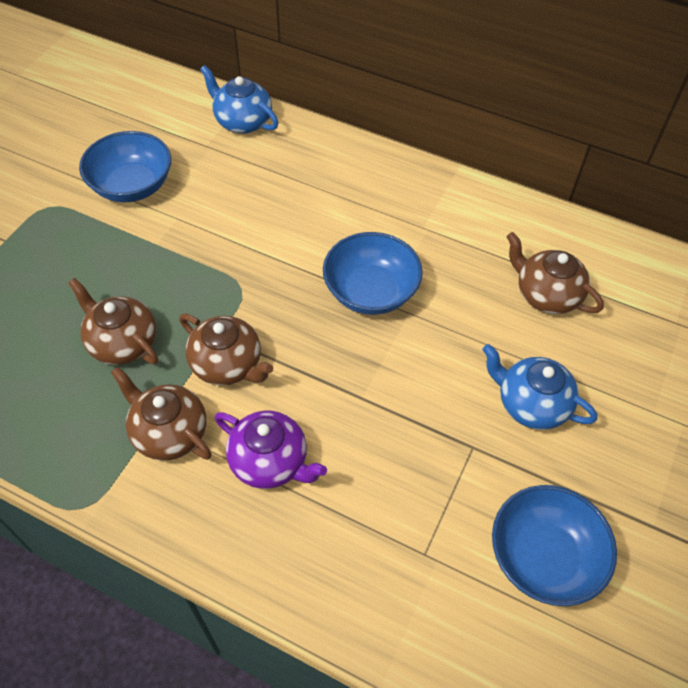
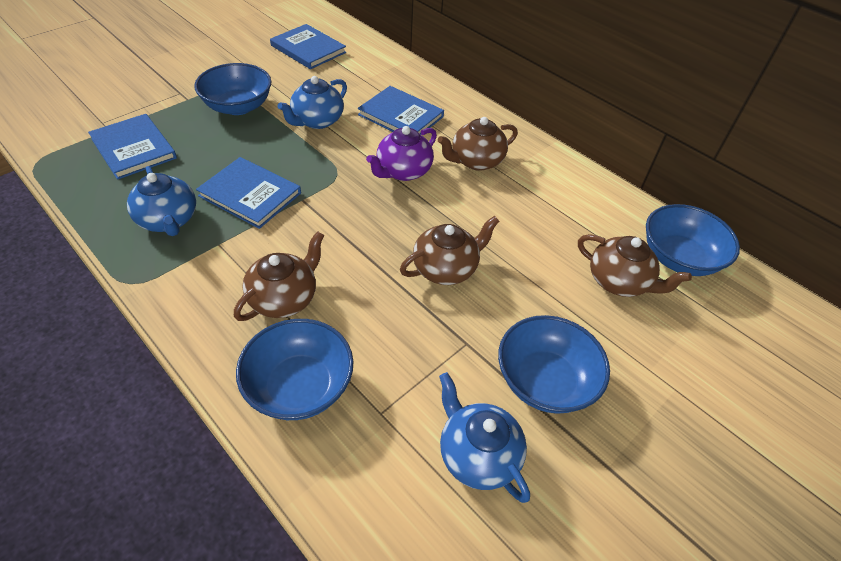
blue book: none = 0 -> [88,114,177,180] [196,157,301,229] [270,24,346,69] [358,86,444,135] = 4
blue bowl: [79,131,171,202] [323,232,423,315] [492,485,617,606] = 3 -> [194,63,272,115] [236,319,353,420] [498,315,610,414] [646,204,740,276] = 4
blue teapot: [200,65,278,134] [483,344,597,430] = 2 -> [127,166,196,236] [277,76,347,129] [439,372,530,503] = 3

